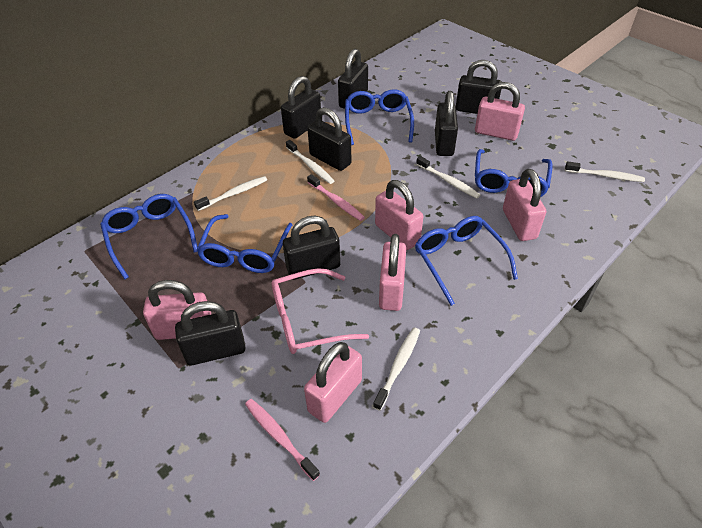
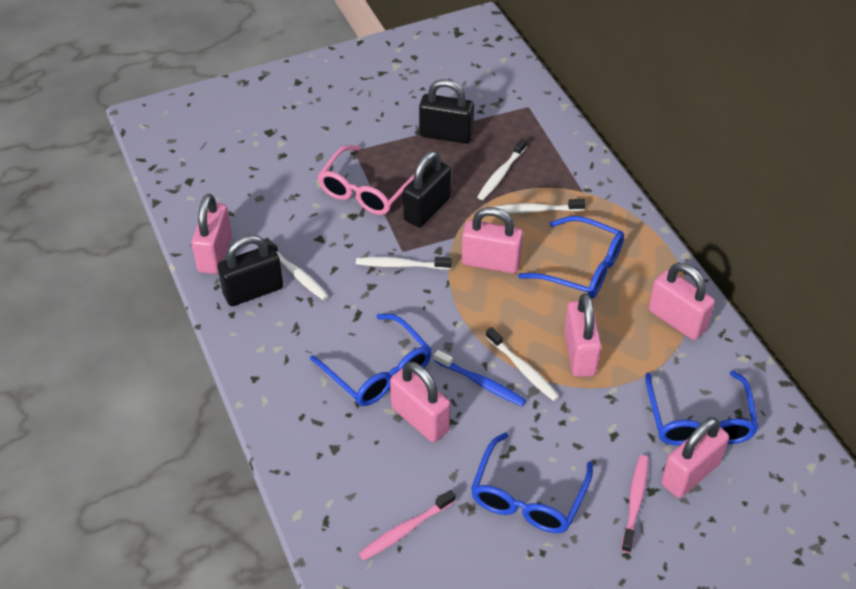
black padlock: [175,301,246,366] [281,76,321,139] [283,216,340,280] [307,107,351,171] [338,49,368,109] [435,91,458,156] [456,60,502,114] = 7 -> [217,235,283,306] [403,151,451,228] [419,79,474,144] = 3
blue glasses: [100,194,197,279] [196,214,292,273] [345,89,414,145] [415,216,518,306] [475,149,552,197] = 5 -> [310,314,432,406] [471,432,593,533] [518,216,624,299] [645,371,759,445] = 4
blue toothbrush: none = 0 -> [434,350,526,406] = 1

